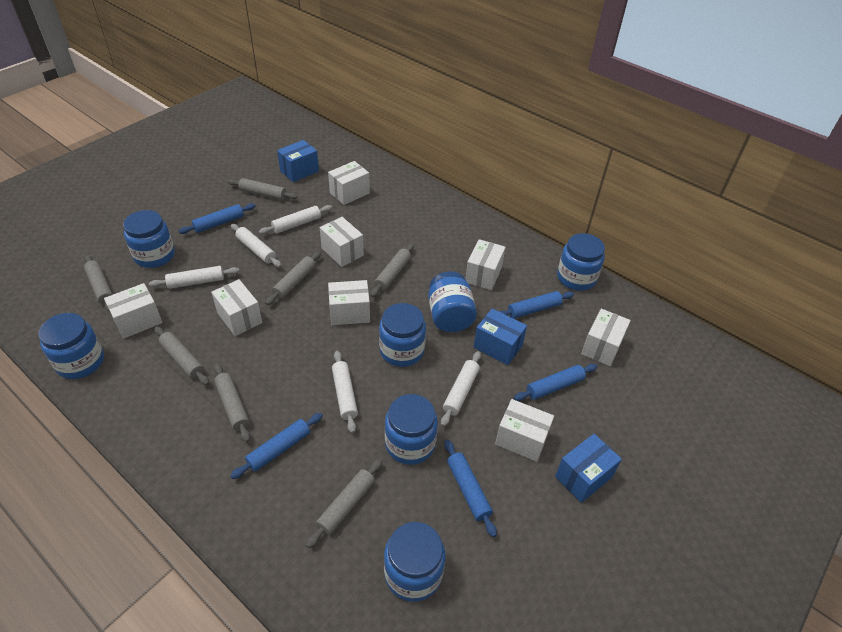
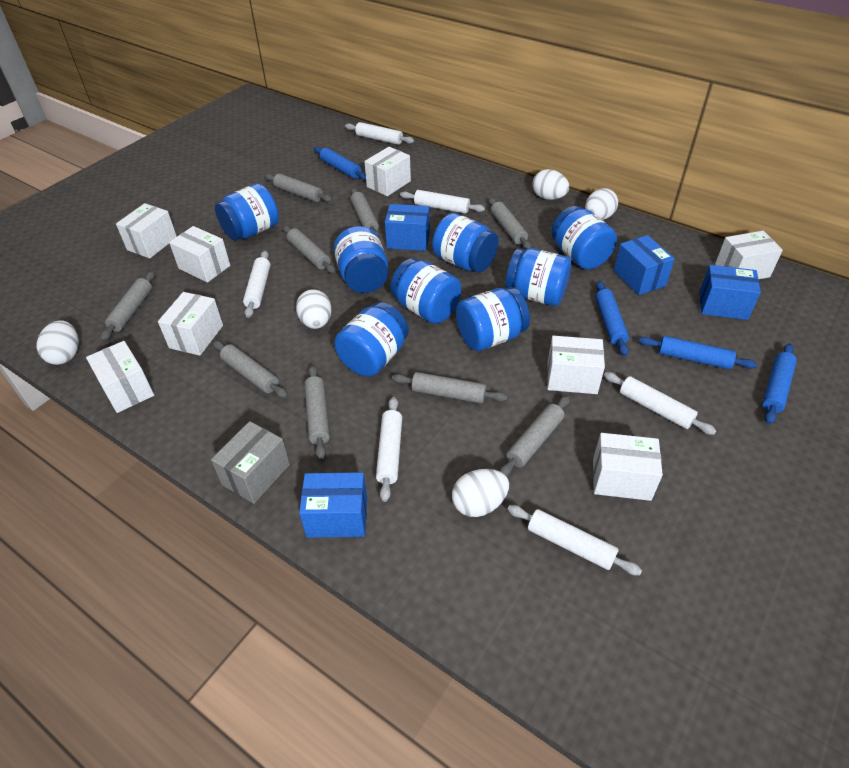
blue box: [277,140,319,182] [474,308,527,365] [555,434,622,503] = 3 -> [299,472,367,538] [385,204,430,251] [614,235,675,295] [699,265,761,320] = 4
blue jar: [38,313,104,379] [123,210,175,268] [379,303,426,367] [384,522,446,602] [385,394,438,465] [428,271,477,332] [557,233,605,291] = 7 -> [215,183,279,241] [334,226,388,293] [334,302,409,377] [390,258,461,324] [432,213,499,273] [456,287,530,351] [505,248,572,306] [551,206,617,270] = 8
blue rolling pin: [179,203,256,234] [230,413,323,479] [444,439,497,537] [499,291,574,318] [514,364,597,401] = 5 -> [314,147,366,180] [595,281,629,356] [639,336,757,369] [762,344,797,424] = 4
grey box: none = 0 -> [211,421,290,504] = 1
grey rolling pin: [84,255,113,311] [155,326,209,385] [214,363,250,442] [228,178,298,200] [265,251,321,305] [306,459,382,548] [370,243,414,297] = 7 -> [100,271,155,341] [213,341,288,398] [264,174,333,202] [283,226,336,274] [304,365,330,459] [350,188,379,237] [392,372,508,404] [488,198,531,250] [500,395,570,477] = 9
white egg: none = 0 -> [37,320,79,365] [296,289,332,329] [452,469,509,517] [532,169,569,200] [585,188,618,220] = 5
white rolling pin: [149,266,240,289] [231,224,282,267] [259,205,332,234] [332,351,358,433] [441,351,481,427] = 5 -> [243,251,271,318] [345,122,414,145] [376,397,402,502] [400,190,485,214] [507,505,642,575] [604,372,716,435] = 6

